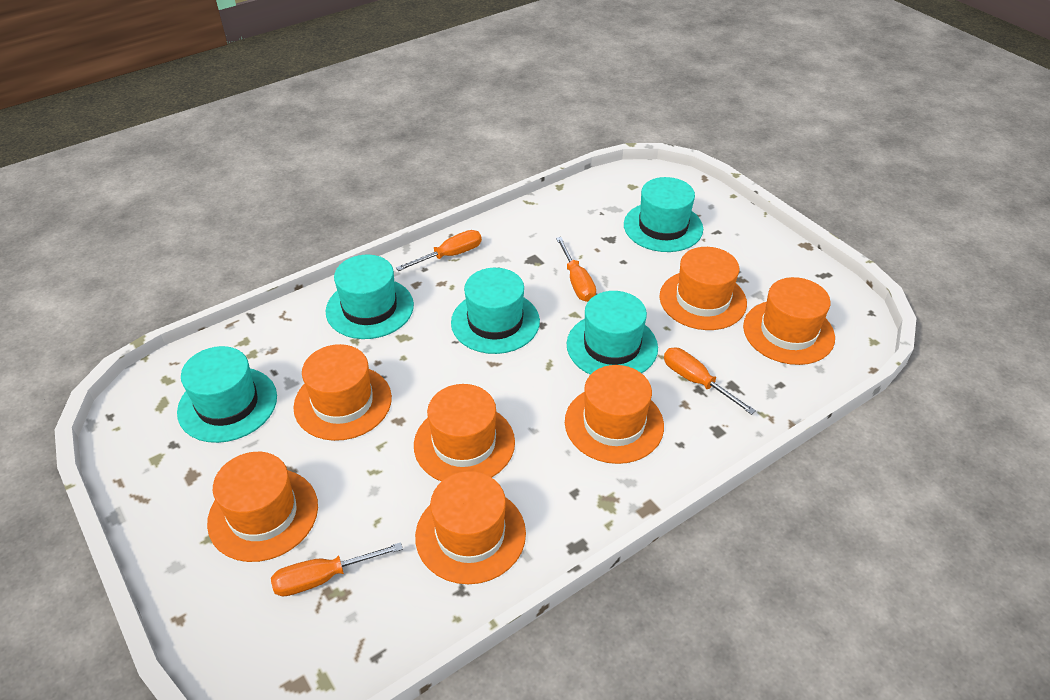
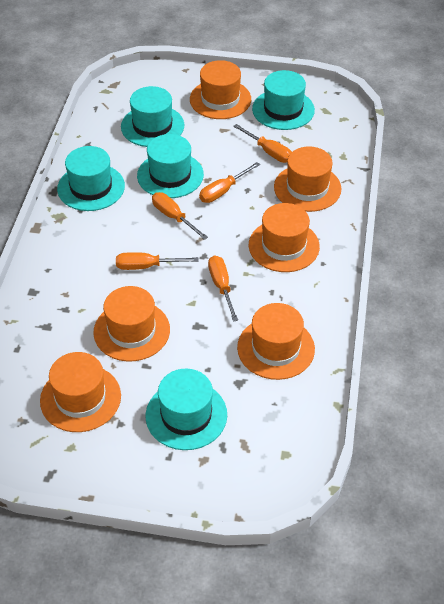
orange hat: [207,452,318,562] [293,344,392,441] [414,384,515,482] [415,471,526,584] [565,365,664,464] [659,247,747,330] [743,277,835,365] = 7 -> [40,352,121,432] [93,286,170,362] [190,60,251,119] [237,303,315,380] [249,203,320,272] [274,146,342,212] = 6
orange screwdriver: [271,542,403,596] [396,230,482,271] [556,237,596,302] [664,348,756,415] = 4 -> [116,252,198,270] [152,192,208,240] [199,162,260,203] [208,256,238,322] [233,124,292,163] = 5

